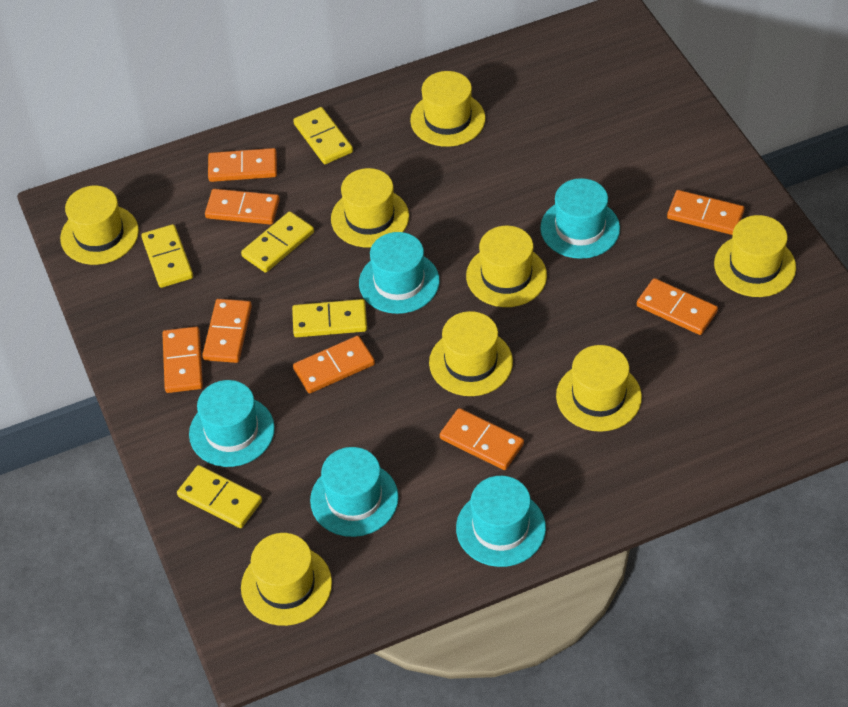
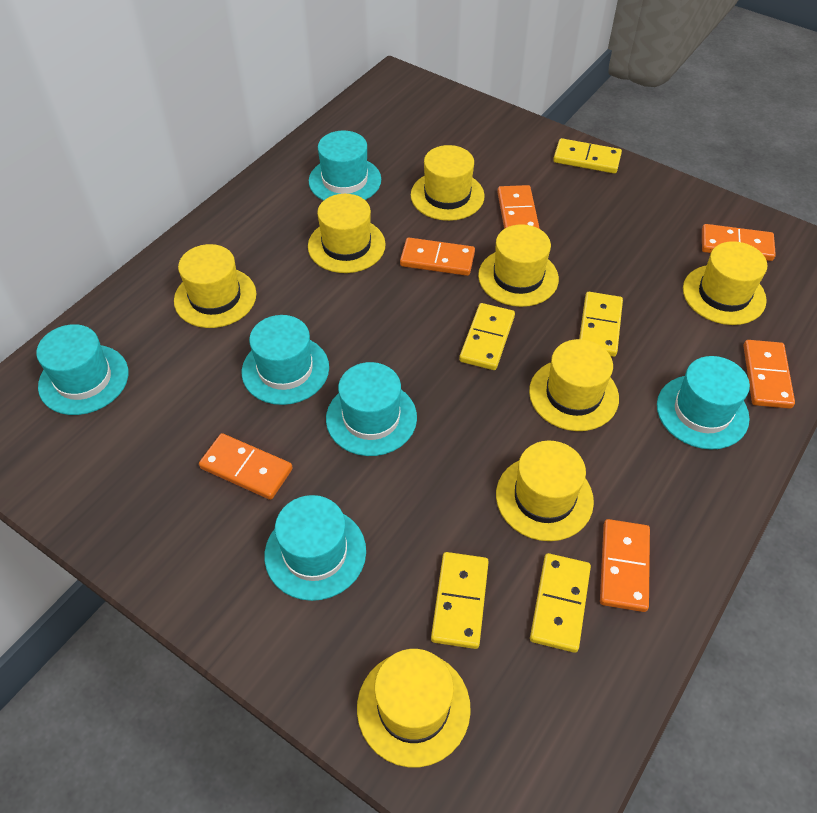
orange domino: [162,327,203,393] [202,299,252,363] [205,189,280,225] [208,148,277,182] [293,336,375,393] [440,408,524,470] [637,278,718,335] [667,190,745,235] = 8 -> [199,433,293,500] [400,238,475,276] [497,185,540,229] [600,519,650,612] [702,224,776,261] [743,340,795,409] = 6
turquoise hat: [189,380,275,467] [310,447,399,537] [359,232,440,314] [456,476,546,567] [540,178,620,259] = 5 -> [36,324,128,415] [242,315,329,405] [264,495,366,601] [309,131,381,201] [326,362,417,456] [657,356,750,450] = 6

